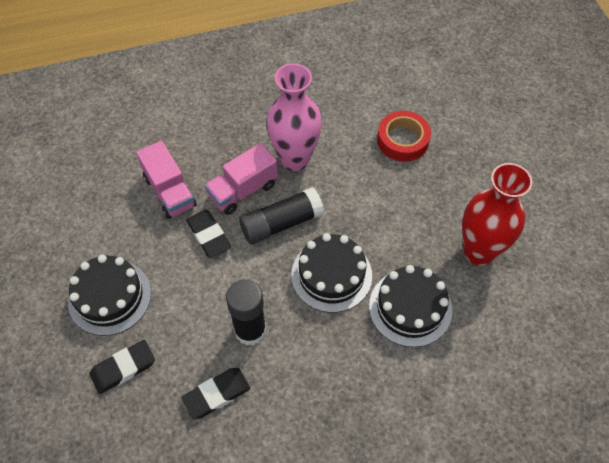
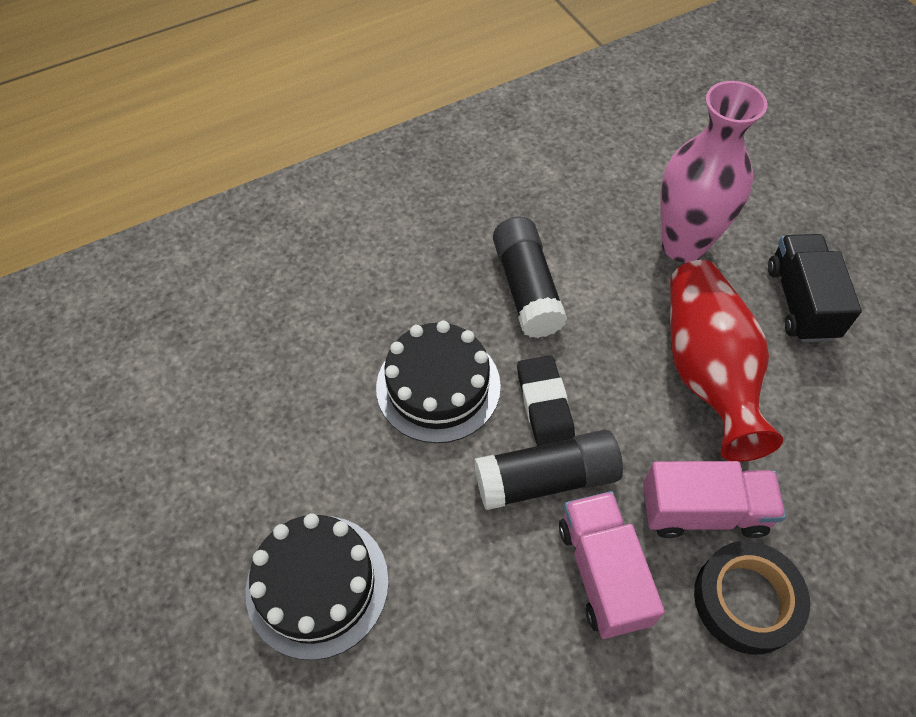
black cake: [68,255,151,336] [291,233,372,313] [369,265,452,347] = 3 -> [246,513,389,660] [376,321,501,443] = 2
black eraser: [89,340,155,394] [182,368,251,419] [186,210,231,258] = 3 -> [517,355,575,446] = 1
black tape: none = 0 -> [694,541,810,655] = 1
black truck: none = 0 -> [768,234,862,342] = 1
red tape: [377,111,431,162] = 1 -> none = 0

